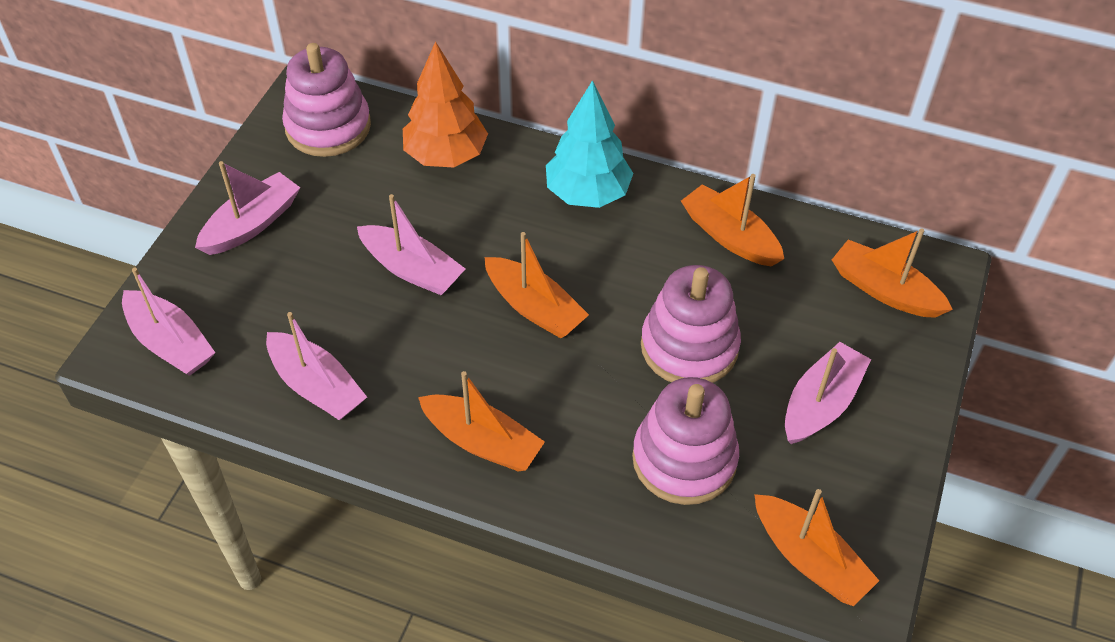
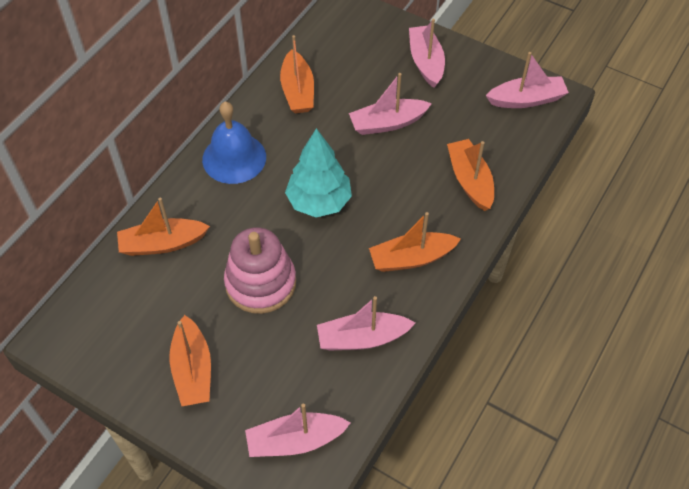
blue bell: none = 0 -> [202,102,266,184] = 1
orange tree: [403,41,488,167] = 1 -> none = 0
pink stacking toy: [282,43,371,157] [632,377,739,505] [641,265,741,383] = 3 -> [224,227,296,314] = 1

